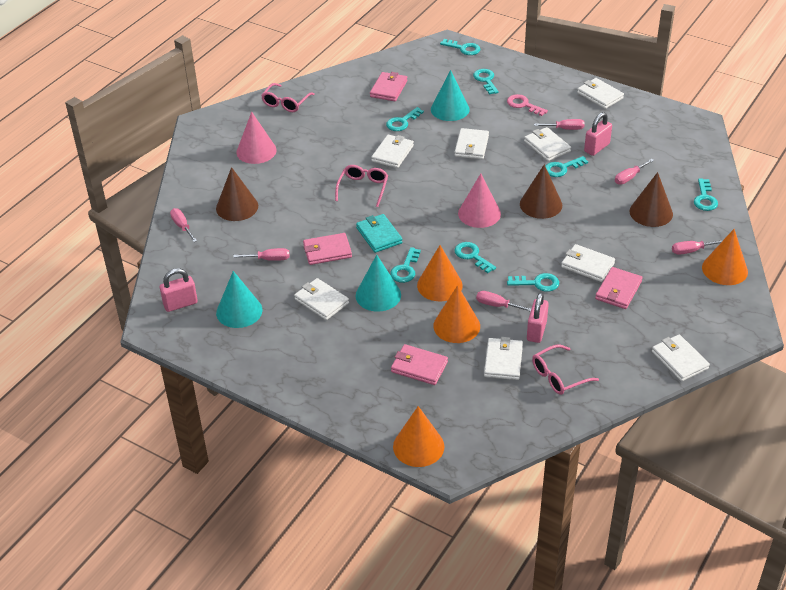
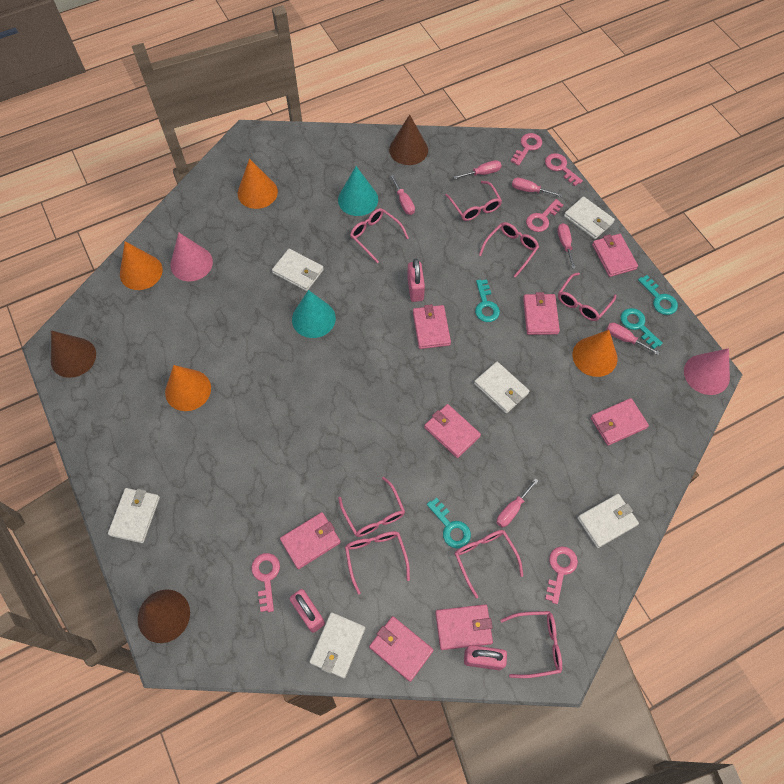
pink glasses: [261,83,315,112] [335,165,388,207] [532,345,599,395] = 3 -> [338,477,405,537] [345,531,410,595] [350,208,409,263] [445,181,502,221] [455,530,523,598] [479,222,539,278] [500,611,562,678] [558,273,616,321] = 8
pink key: [507,94,548,116] = 1 -> [251,553,280,612] [511,133,542,166] [526,199,563,232] [545,153,583,186] [545,546,578,604] = 5
pink wallet: [303,233,352,265] [370,72,407,101] [391,344,448,385] [595,267,642,309] = 4 -> [280,512,341,569] [369,616,434,682] [413,304,451,349] [424,404,481,458] [435,604,493,650] [523,292,560,335] [591,398,649,446] [592,234,638,277] = 8
turquoise cone: [216,271,262,328] [356,255,401,312] [431,70,470,121] = 3 -> [292,290,336,338] [338,166,378,216] = 2
turquoise key: [386,107,424,131] [390,247,421,283] [440,39,481,55] [454,242,496,273] [473,69,499,94] [507,273,559,292] [545,156,588,177] [694,179,718,211] = 8 -> [427,498,471,548] [475,280,500,322] [621,308,663,349] [638,275,678,315] = 4
turquoise wallet: [356,214,403,253] = 1 -> none = 0
white wallet: [294,278,349,320] [371,135,414,168] [455,128,489,159] [484,337,523,380] [524,127,571,161] [561,244,615,282] [577,78,624,109] [652,335,710,382] = 8 -> [108,488,160,543] [272,249,324,291] [309,612,365,678] [474,362,529,413] [564,196,615,239] [577,494,639,548] = 6

